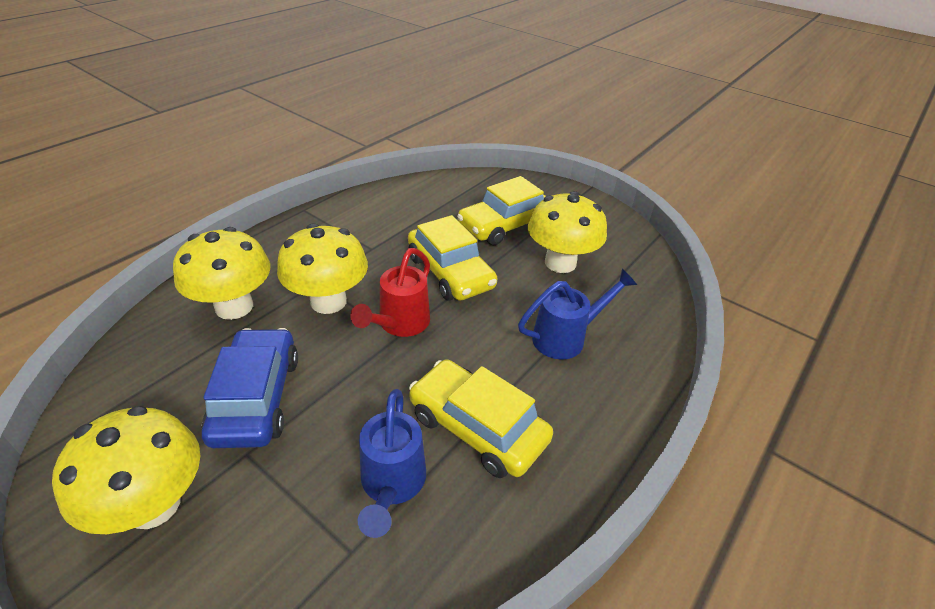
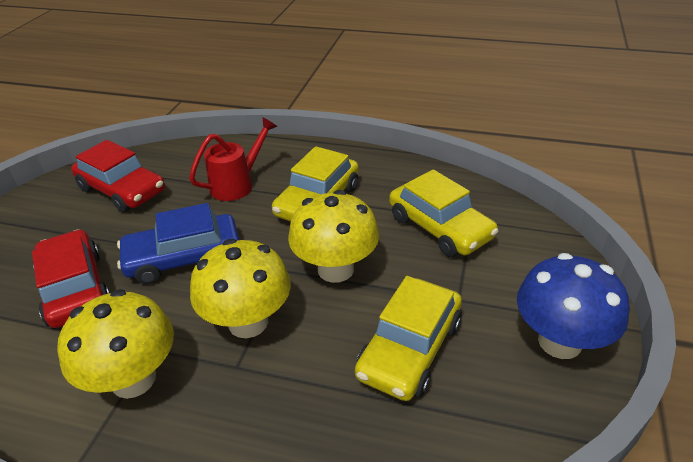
blue mushroom: none = 0 -> [517,253,630,359] = 1
blue watering can: [358,389,426,538] [518,269,637,359] = 2 -> none = 0
red car: none = 0 -> [32,229,110,328] [71,140,165,212] = 2
yellow mushroom: [52,406,200,534] [173,227,270,320] [277,223,368,314] [528,191,607,273] = 4 -> [57,289,174,399] [190,239,291,338] [288,190,379,283] = 3

